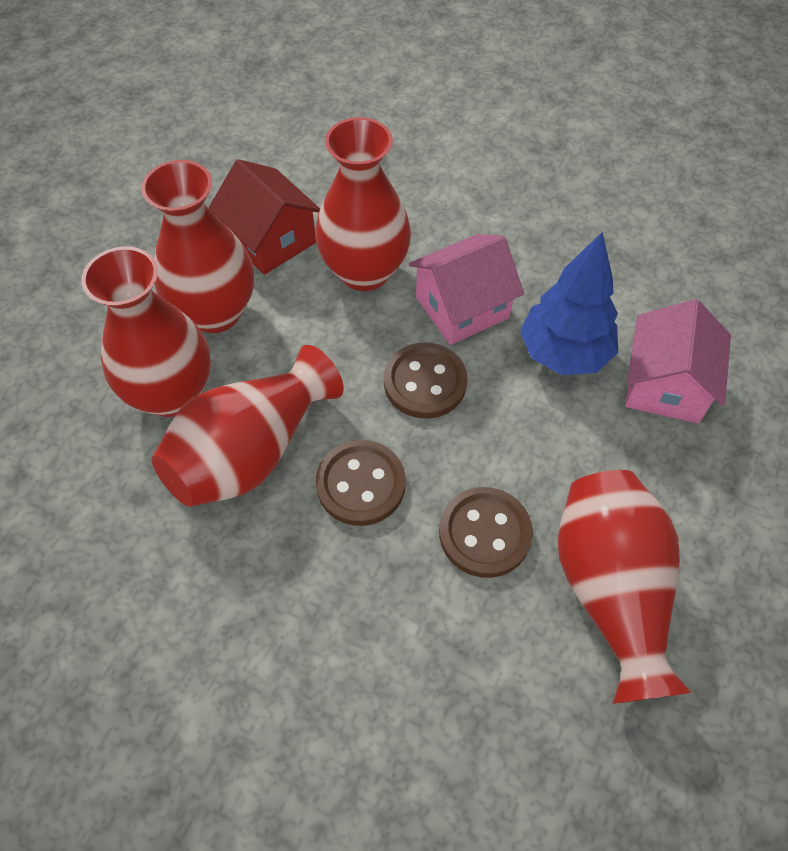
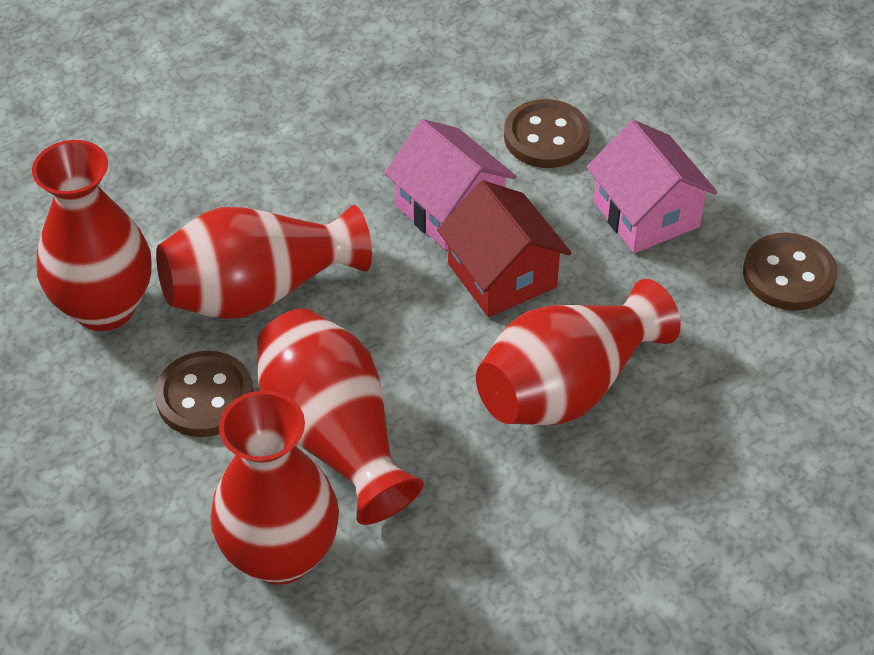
blue tree: [520,232,618,375] = 1 -> none = 0

